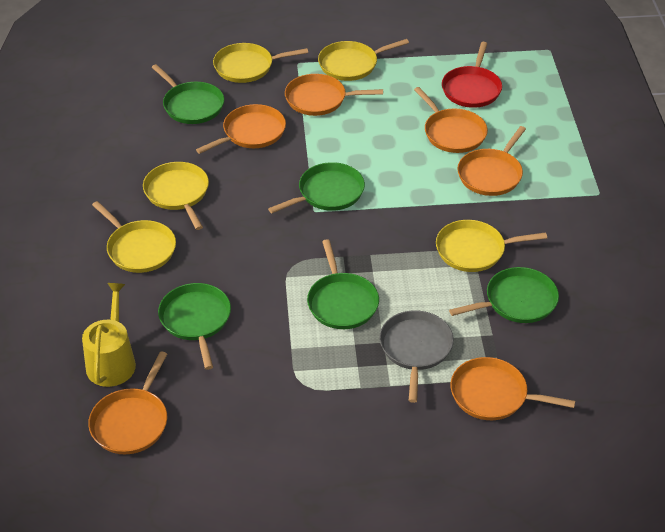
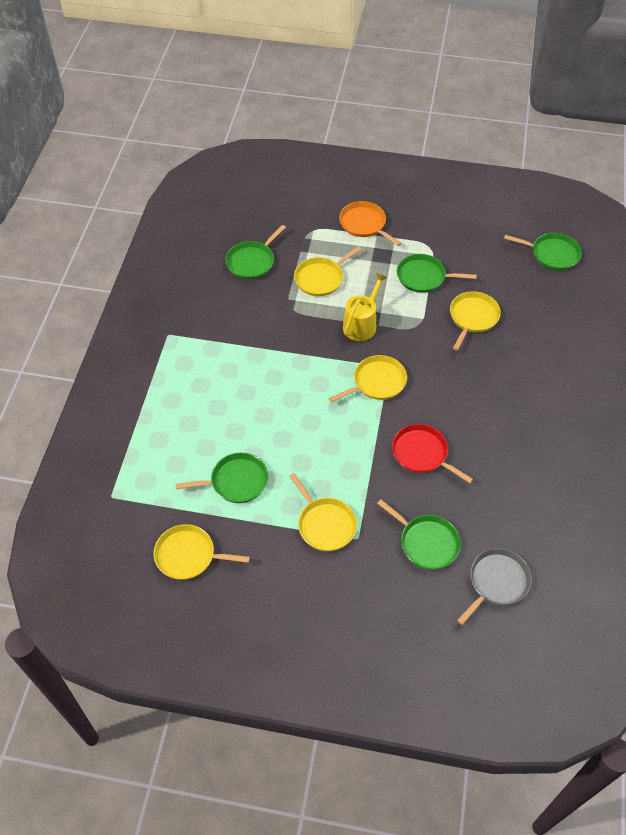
orange pan: [88,351,167,454] [196,104,286,154] [285,74,383,116] [414,87,488,153] [450,357,575,420] [457,126,526,196] = 6 -> [339,201,401,246] = 1

